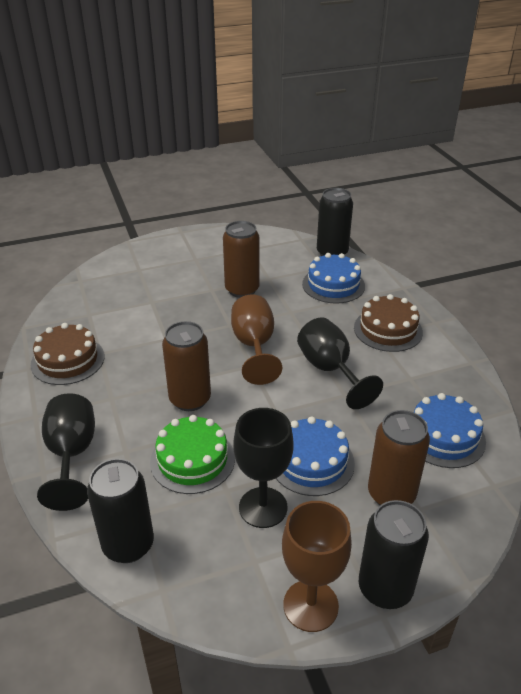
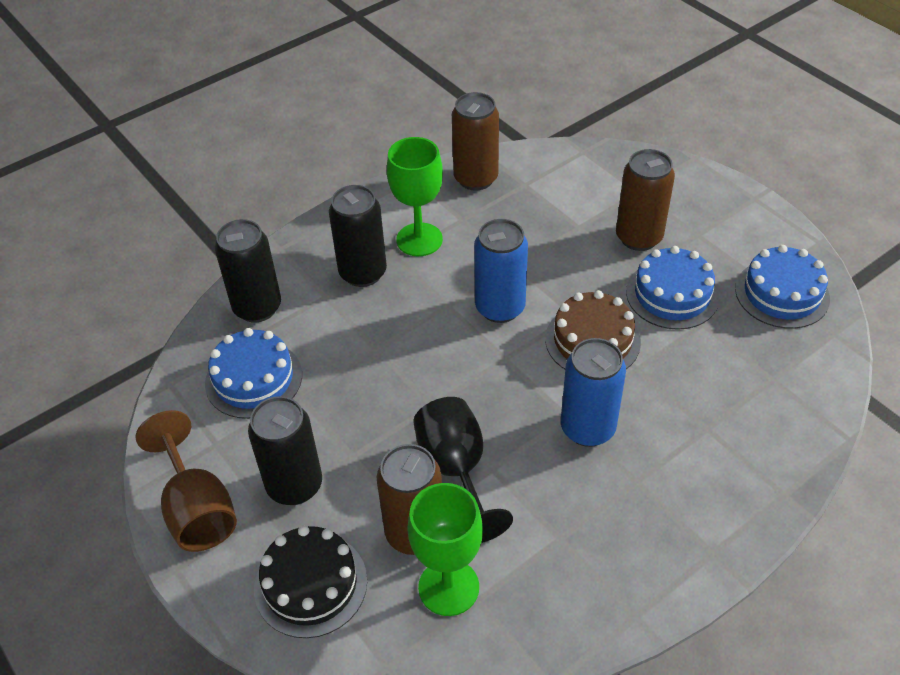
black cake: none = 0 -> [254,525,367,638] = 1
black goblet: [37,393,95,511] [233,408,294,528] [297,317,383,409] = 3 -> [413,397,513,543] = 1
blue can: none = 0 -> [474,219,528,323] [561,338,626,447] = 2
brown cake: [31,323,105,385] [354,294,423,352] = 2 -> [545,290,641,369] = 1
brown goblet: [231,294,282,385] [282,501,352,632] = 2 -> [136,410,237,552] = 1
green cake: [150,415,235,494] = 1 -> none = 0
green goblet: none = 0 -> [387,137,443,256] [407,483,483,616] = 2

